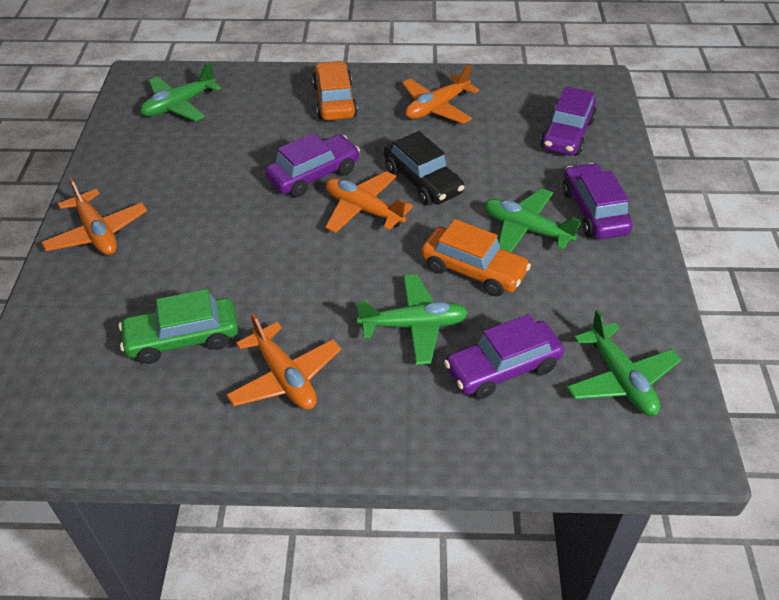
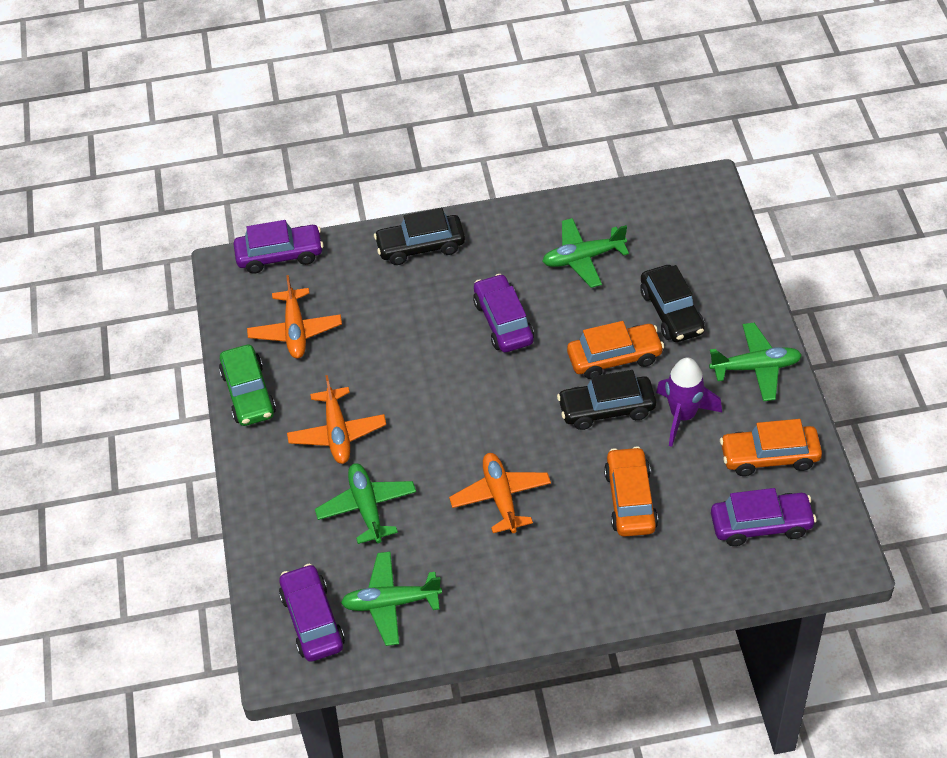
black car: [384,131,465,205] = 1 -> [374,208,465,265] [557,370,656,430] [640,265,705,342] = 3
orange car: [312,61,358,121] [421,219,531,297] = 2 -> [567,321,664,379] [604,446,658,537] [720,419,822,476] = 3
orange plane: [41,177,147,255] [226,313,341,410] [325,171,413,233] [402,64,479,124] = 4 -> [247,275,342,358] [287,375,386,464] [449,453,551,533] = 3
purple rocket: none = 0 -> [656,358,722,447] = 1

